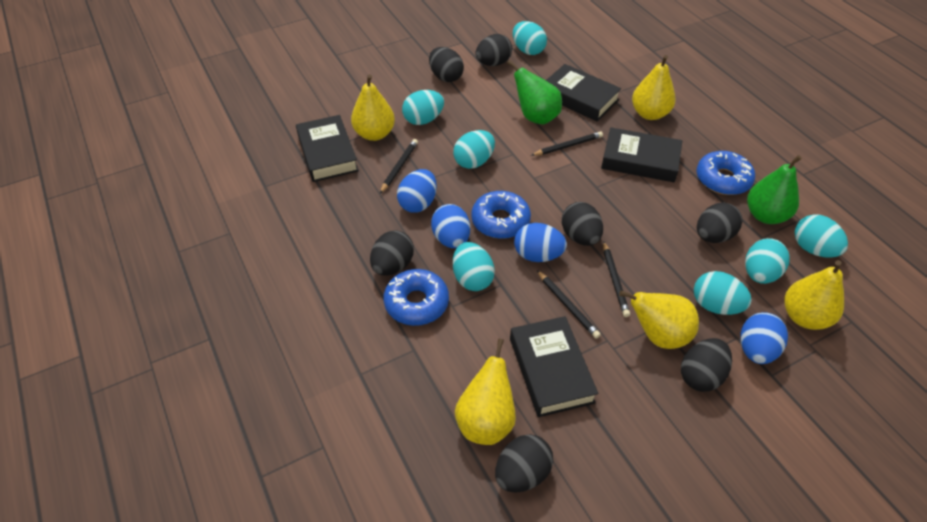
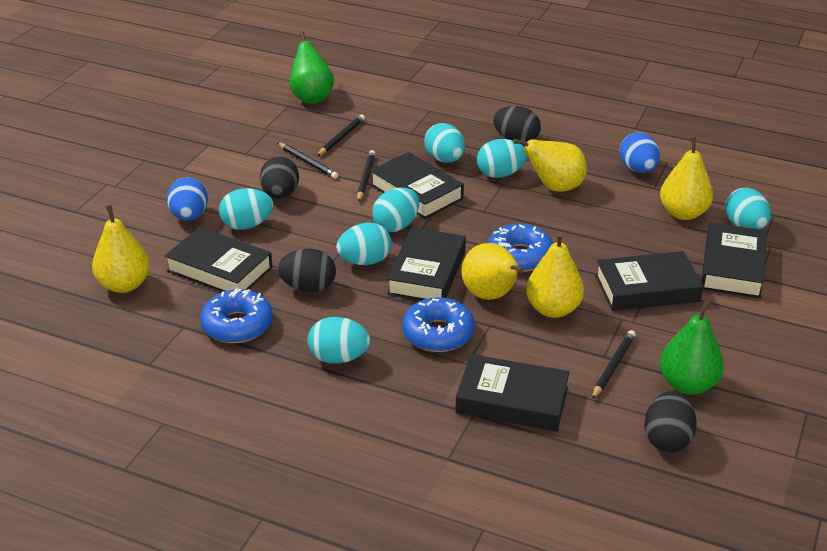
black book: [296,115,359,182] [510,316,599,417] [546,64,621,121] [601,127,682,182] = 4 -> [164,227,273,292] [370,152,464,219] [387,227,466,300] [455,354,570,431] [595,251,704,311] [701,223,767,298] = 6
black egg: [370,230,414,276] [429,47,464,82] [476,34,512,66] [495,434,553,492] [562,202,603,246] [681,338,732,392] [697,203,742,243] = 7 -> [260,156,299,199] [277,249,336,292] [493,106,541,143] [644,391,697,453] = 4
blue egg: [397,169,437,213] [431,204,470,248] [514,223,567,262] [740,312,788,364] = 4 -> [167,177,208,221] [619,132,660,173] = 2

